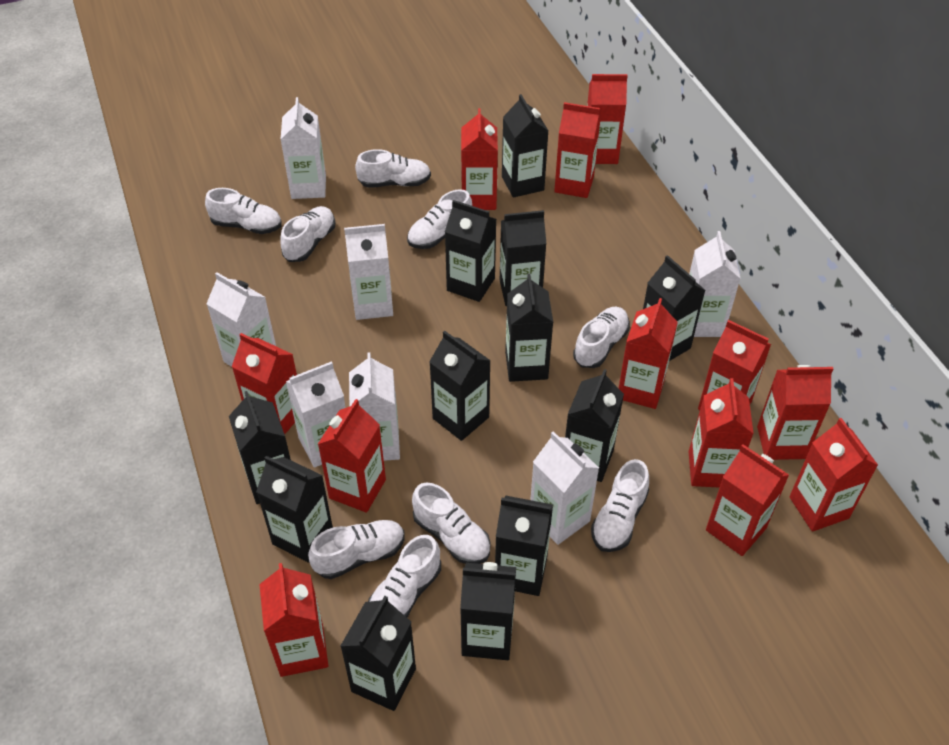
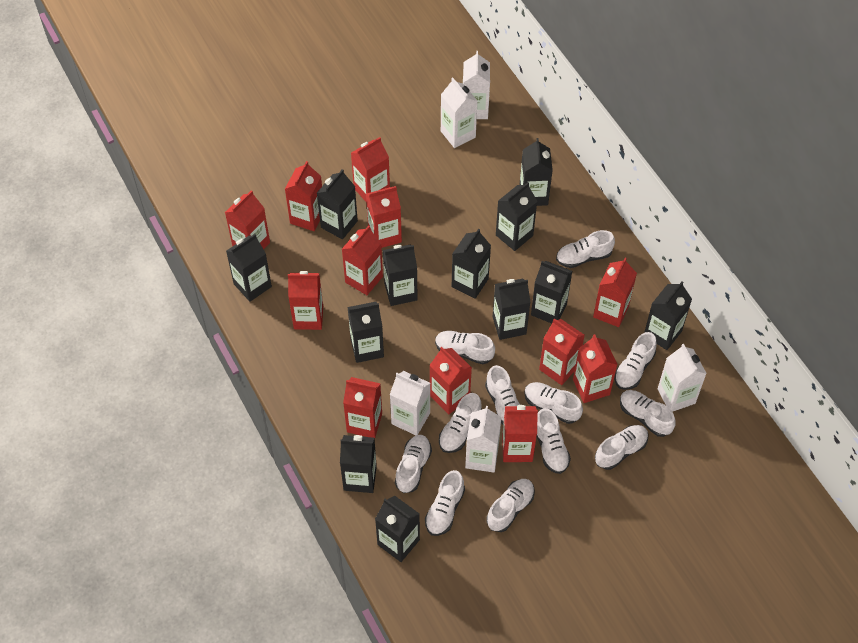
white carton: [206,272,276,367] [280,97,326,199] [286,361,346,468] [344,224,393,320] [349,352,400,461] [530,431,599,545] [689,231,741,337] = 7 -> [390,371,430,435] [441,78,477,148] [463,51,490,119] [465,406,502,472] [658,344,707,412] = 5
white shoe: [205,188,282,234] [280,206,335,262] [308,520,405,579] [355,149,431,188] [368,535,441,618] [407,189,472,249] [412,483,491,564] [573,307,630,368] [591,459,649,552] = 9 -> [395,435,432,493] [425,470,465,536] [435,331,495,364] [439,393,482,453] [485,365,520,424] [487,479,535,532] [524,382,583,424] [537,408,571,474] [556,230,615,268] [595,425,649,470] [614,332,657,390] [620,390,675,437] = 12

